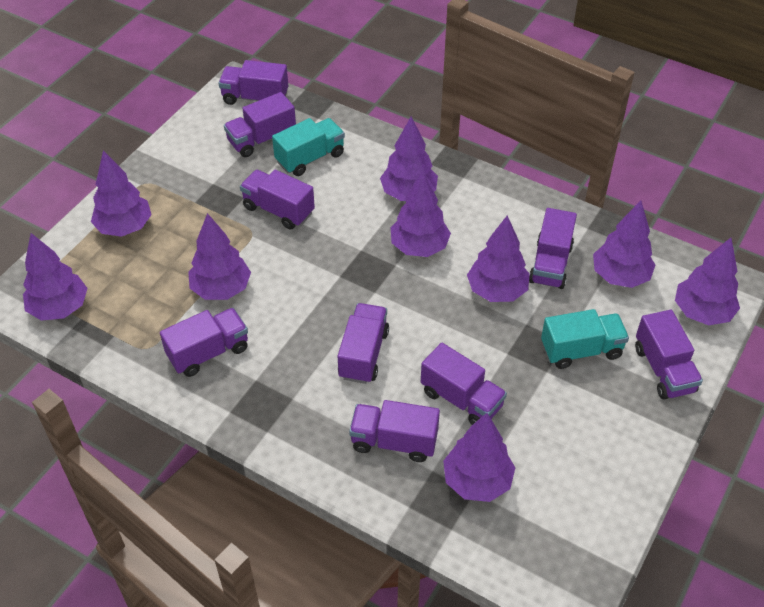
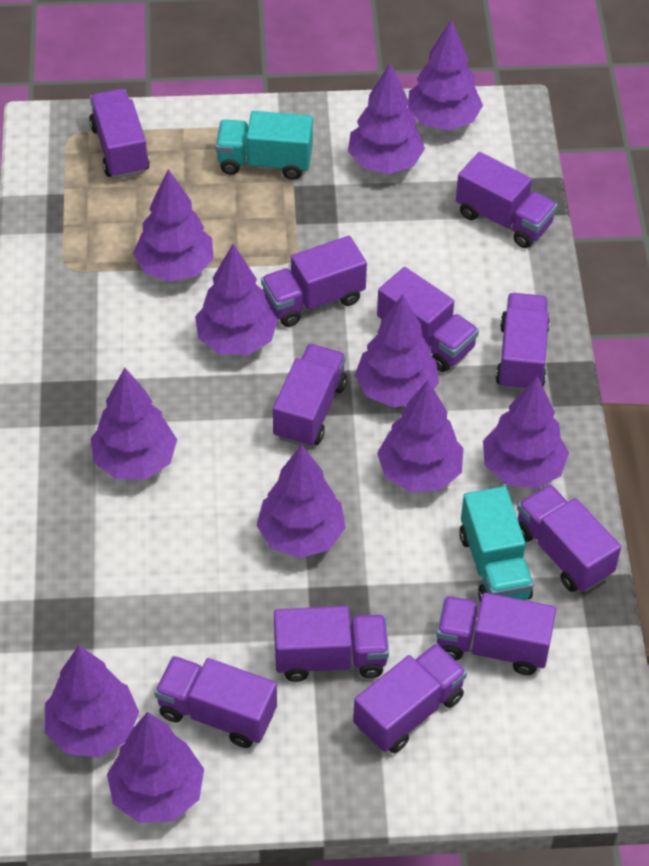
purple tree: [23,233,88,321] [91,150,152,237] [188,213,251,300] [380,117,438,201] [390,171,451,257] [443,413,515,502] [467,215,530,302] [593,201,656,288] [675,238,740,326] = 9 -> [45,645,139,757] [91,368,177,479] [107,712,204,823] [133,169,214,282] [195,244,278,355] [256,444,346,558] [348,63,425,174] [355,294,439,407] [377,380,464,492] [408,19,483,130] [483,376,569,489] = 11
purple truck: [160,308,248,377] [218,60,288,105] [224,92,296,157] [240,170,315,230] [338,303,389,384] [349,400,440,462] [421,343,507,425] [529,208,577,289] [635,310,703,399] = 9 -> [89,89,150,179] [154,656,277,748] [261,236,367,327] [273,344,347,447] [274,606,389,682] [353,643,467,753] [377,267,479,372] [436,593,556,675] [456,152,557,248] [496,293,550,391] [517,484,621,592] = 11

